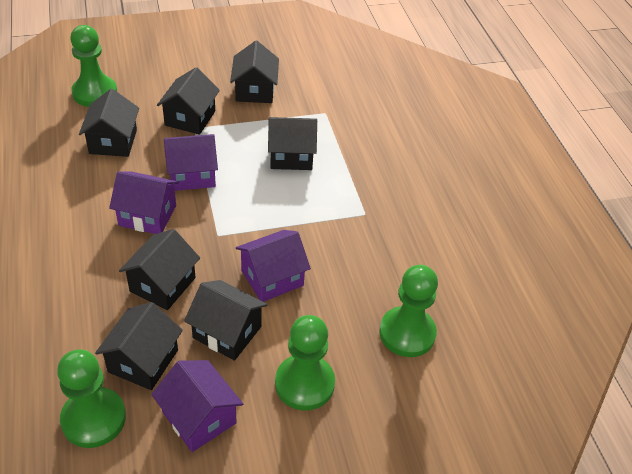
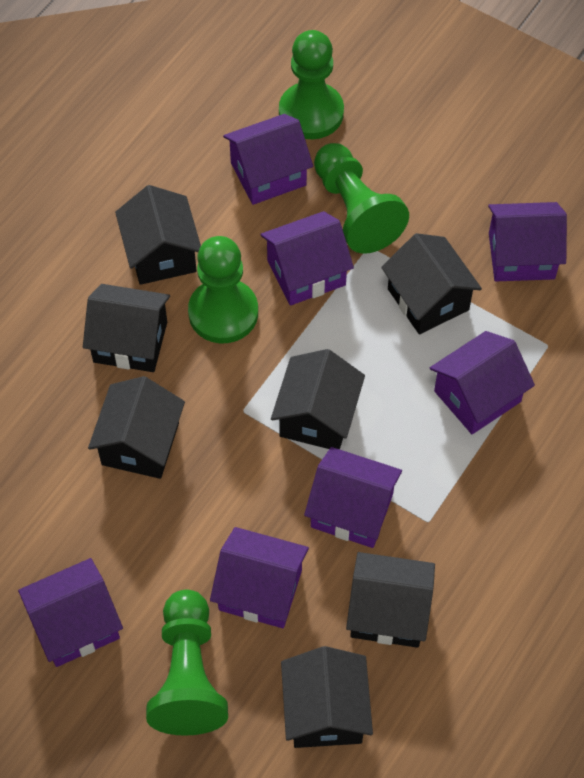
purple house: [109,171,179,234] [151,360,243,452] [164,134,218,191] [236,230,311,302] = 4 -> [18,558,123,667] [210,527,309,628] [223,114,313,205] [260,211,354,306] [304,447,402,548] [430,331,535,434] [488,202,567,281] = 7

